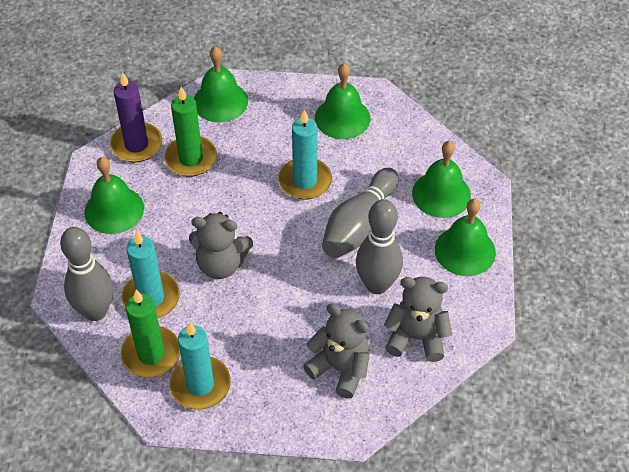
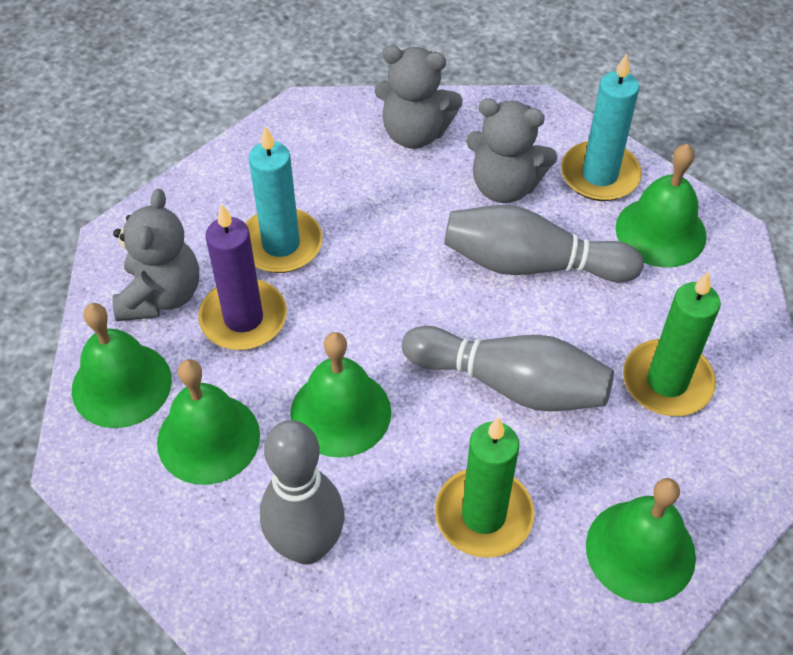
turquoise candle: [121,231,180,318] [169,322,231,410] [278,109,332,200] = 3 -> [245,126,323,273] [561,53,642,201] = 2

